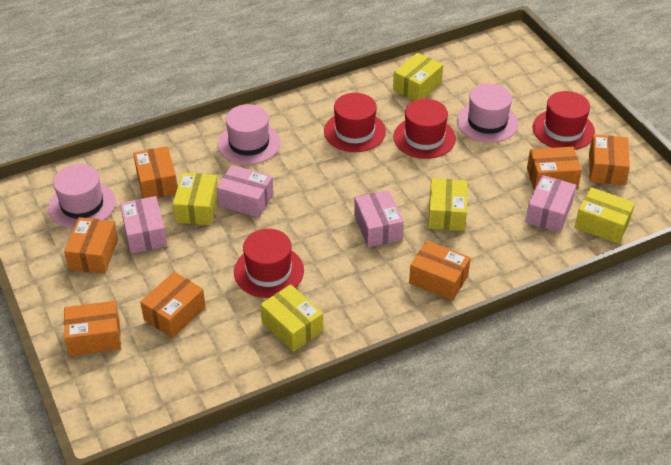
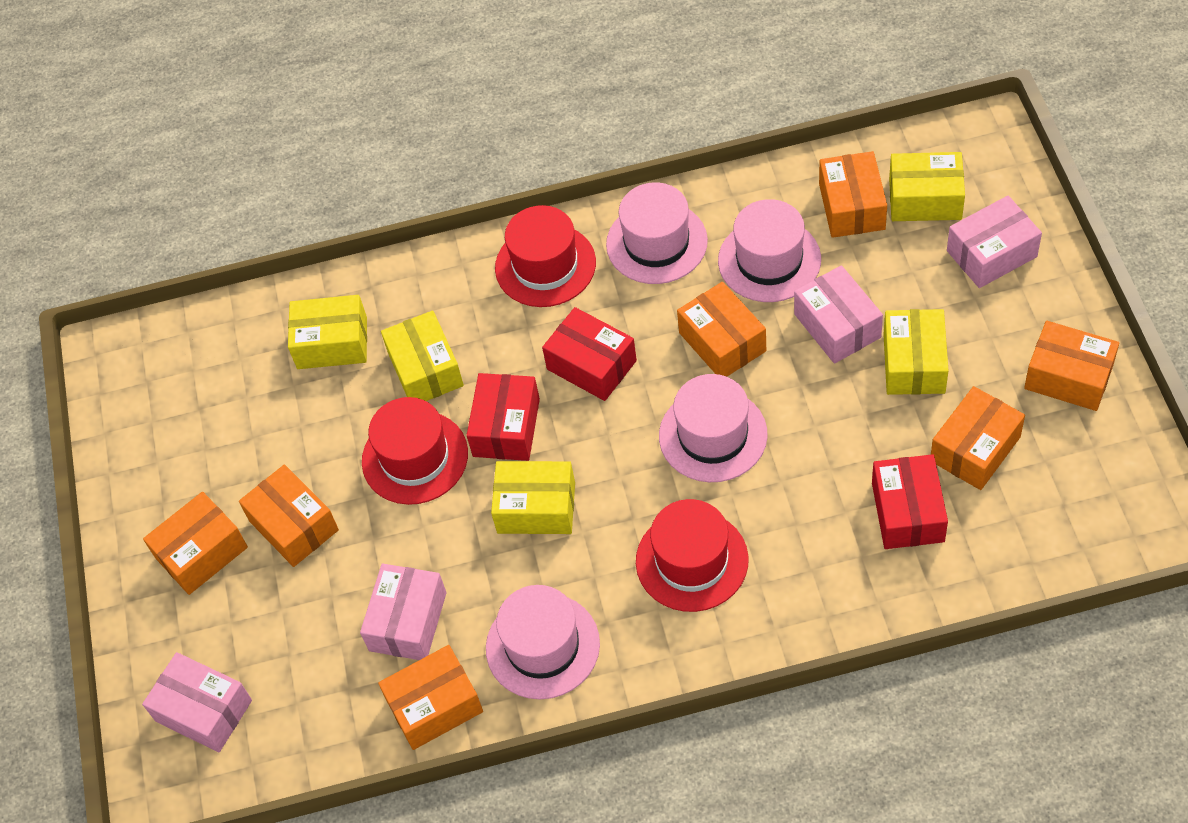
pink hat: [48,164,116,229] [218,104,281,165] [457,84,519,143] = 3 -> [486,585,600,699] [606,182,708,284] [659,374,768,482] [718,199,821,302] = 4
red box: none = 0 -> [467,373,540,461] [542,307,637,401] [872,454,948,549] = 3
red hat: [234,229,304,298] [324,93,386,152] [393,99,456,159] [533,91,595,150] = 4 -> [362,397,468,505] [495,205,596,307] [636,499,749,612] = 3

